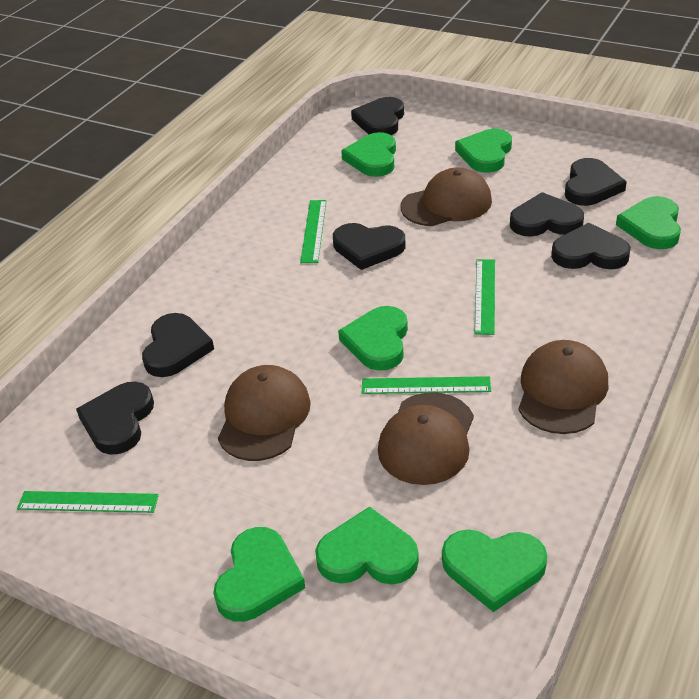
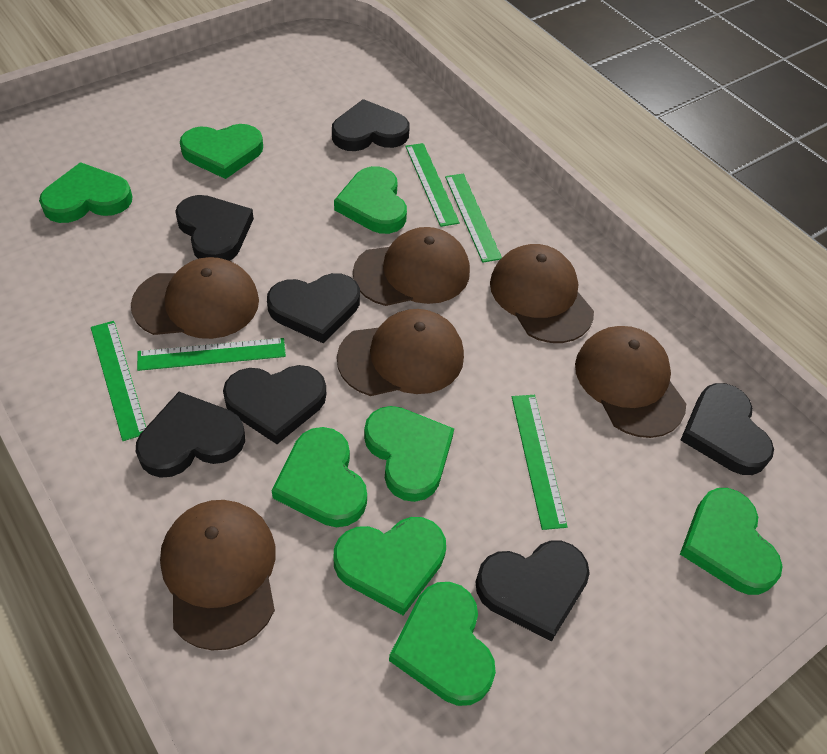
brown cap: [218,365,311,461] [378,392,474,485] [401,167,492,226] [518,340,608,434] = 4 -> [131,257,259,339] [160,500,276,650] [337,309,464,396] [353,227,470,306] [490,244,594,343] [575,326,686,438] = 6
green heart: [213,527,306,622] [315,506,419,584] [338,306,408,371] [341,132,396,177] [442,530,547,612] [455,129,512,173] [616,196,681,249] = 7 -> [39,162,132,223] [180,124,263,179] [272,427,367,527] [334,166,407,234] [334,517,446,615] [364,406,454,502] [389,582,496,706] [680,488,783,595] = 8
green ruler: [17,491,159,513] [300,200,327,263] [362,376,491,394] [475,259,495,335] = 4 -> [91,321,146,441] [137,338,286,371] [405,143,460,227] [445,174,502,263] [512,395,568,530] = 5

